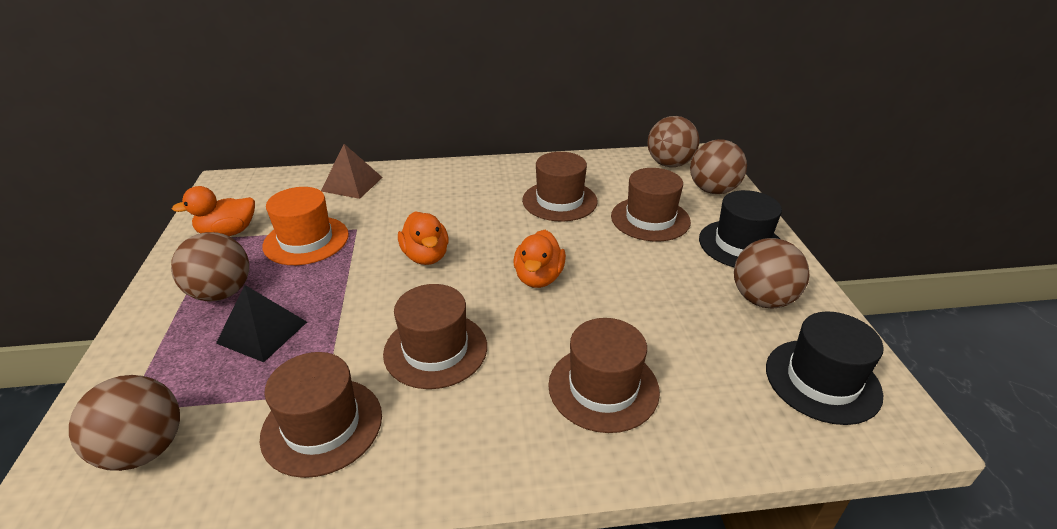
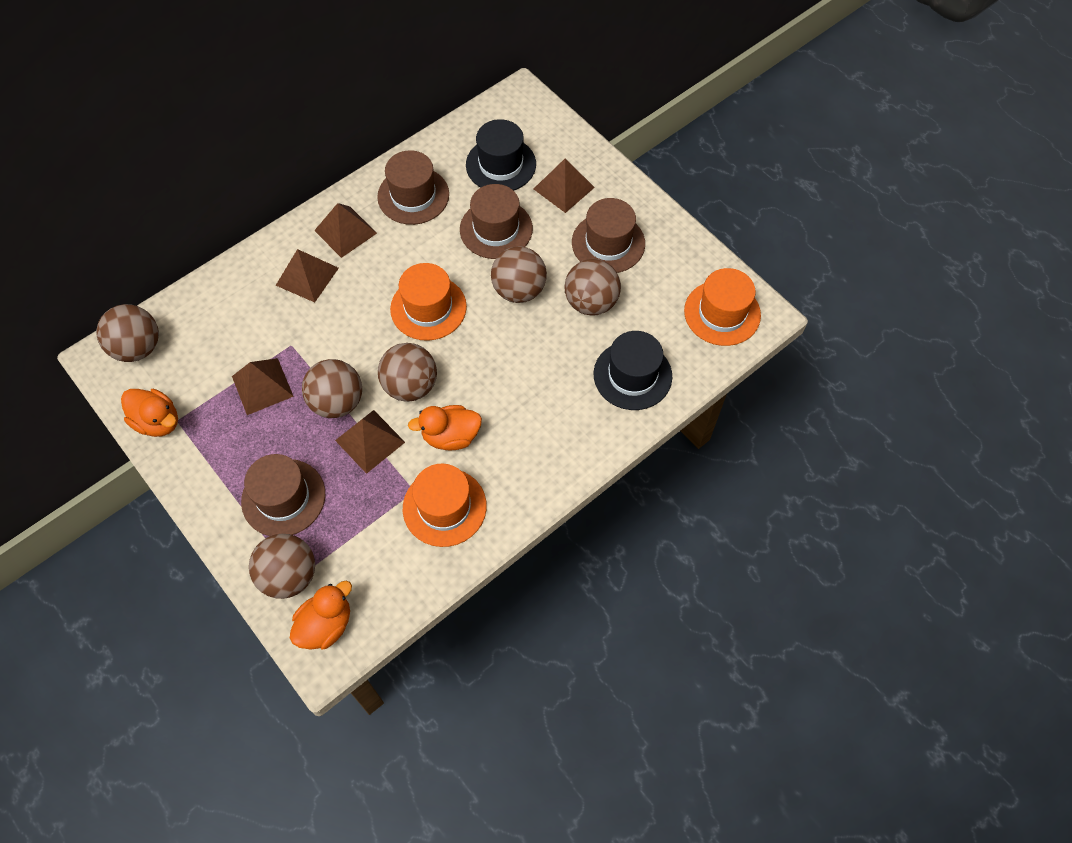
black pyramid: [216,285,307,362] = 1 -> none = 0
brown ball: [69,375,180,471] [171,232,249,302] [648,116,699,167] [690,139,747,194] [734,238,810,308] = 5 -> [96,304,159,362] [249,534,315,599] [302,359,362,418] [378,343,437,402] [491,246,547,303] [564,259,621,316] = 6
brown hat: [260,352,382,478] [383,284,487,389] [522,152,598,222] [548,318,660,433] [611,168,691,241] = 5 -> [241,454,325,536] [377,150,449,225] [460,184,533,259] [572,198,645,273] = 4
brown pyramid: [321,144,383,199] = 1 -> [232,358,294,415] [276,249,339,302] [314,203,377,258] [335,410,405,474] [534,159,595,213] = 5
orange hat: [262,187,349,265] = 1 -> [390,263,467,341] [403,464,487,547] [684,268,761,346] = 3

